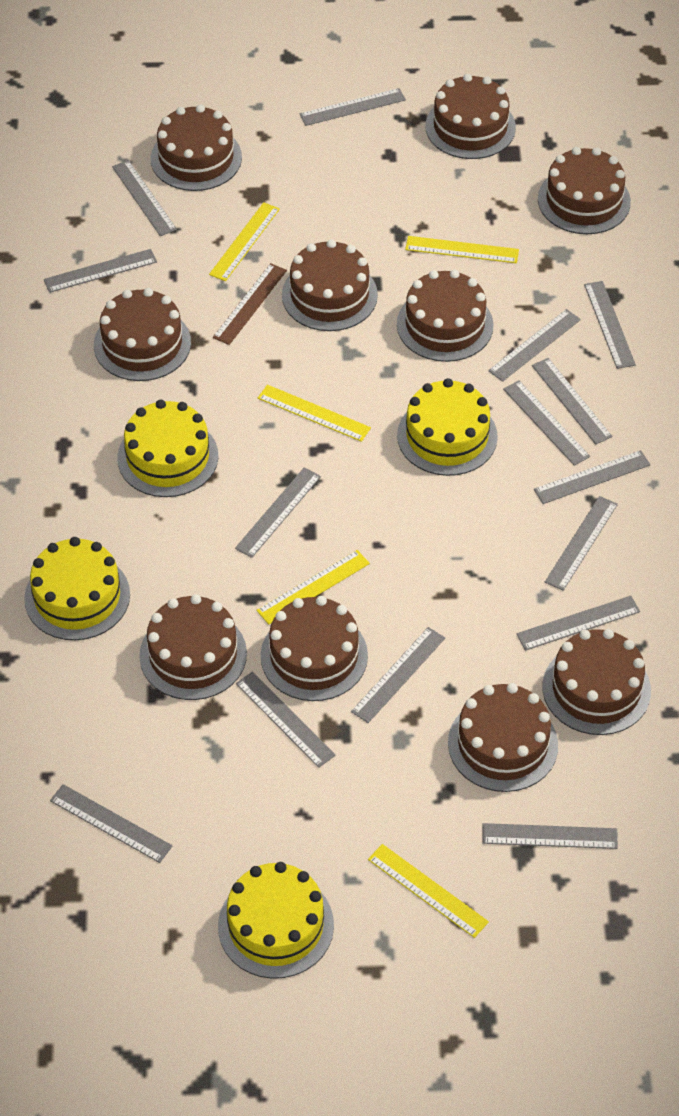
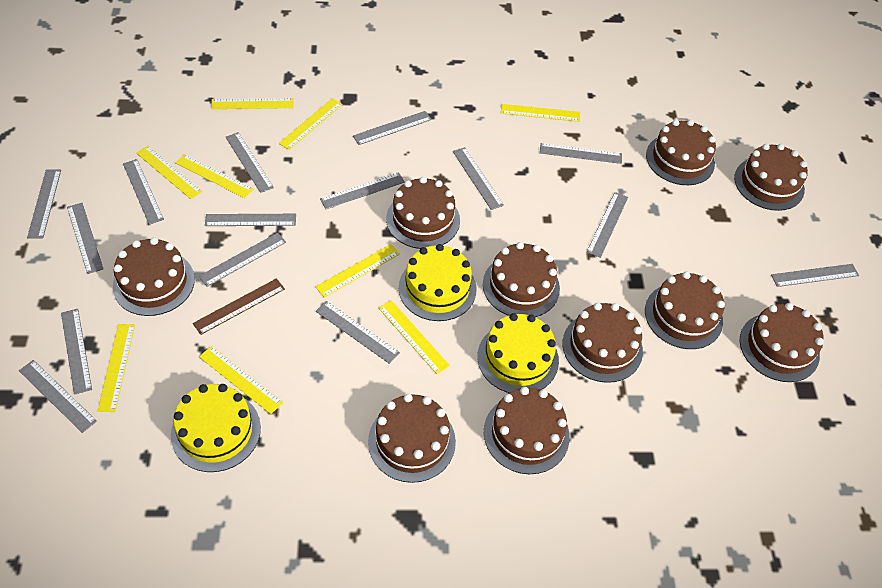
yellow cake: [24,537,130,640] [117,400,218,497] [218,862,334,979] [397,378,498,476] = 4 -> [171,384,261,472] [399,244,477,321] [477,313,559,393] = 3
yellow ruler: [209,202,280,281] [256,550,370,624] [258,385,371,442] [368,844,489,938] [405,236,519,263] = 5 -> [98,324,135,412] [136,146,202,199] [175,154,254,198] [199,346,283,414] [211,98,294,109] [279,98,343,150] [315,244,400,298] [379,300,450,374] [501,104,580,122] = 9

